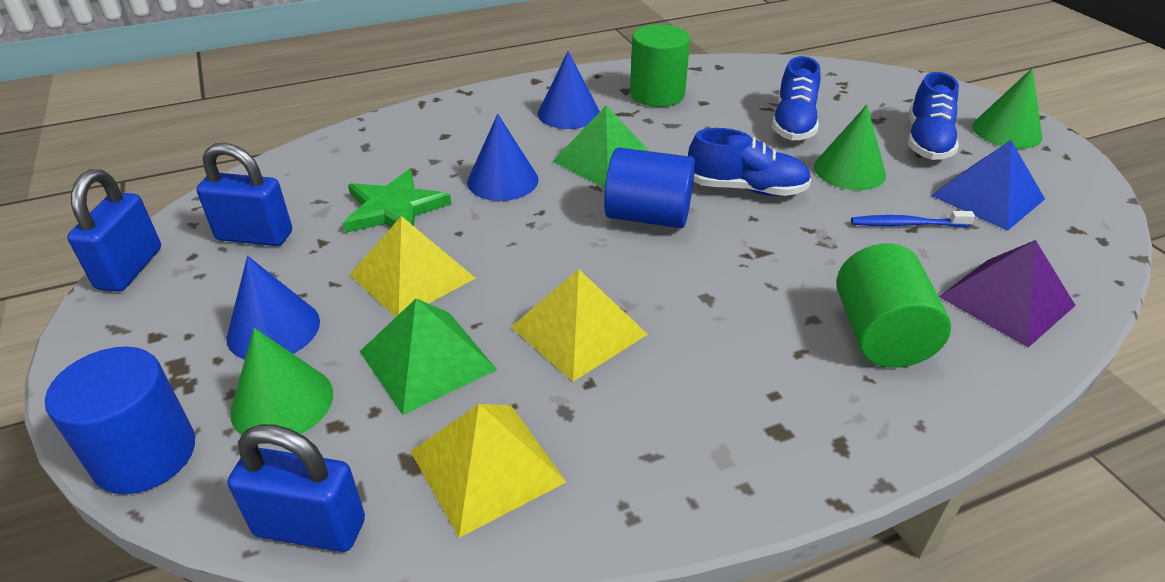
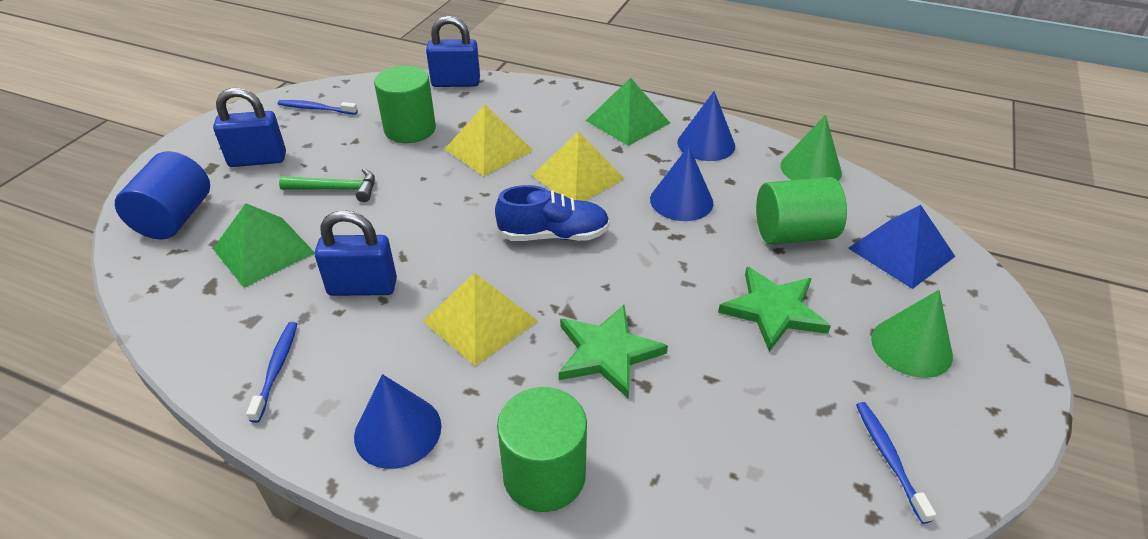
blue cylinder: [45,347,195,494] [604,148,695,228] = 2 -> [115,151,210,240] = 1
blue shoe: [688,128,811,196] [772,56,820,140] [908,72,959,160] = 3 -> [495,185,610,241] = 1
blue toothbrush: [851,211,975,227] = 1 -> [246,322,297,423] [278,100,358,115] [856,402,936,524] = 3
green cone: [230,328,333,435] [814,105,886,190] [972,68,1042,149] = 3 -> [780,115,842,181] [871,290,953,378] = 2
green cylinder: [630,24,690,107] [836,244,951,368] = 2 -> [374,66,436,143] [497,387,587,512] [756,177,847,245] = 3
green hammer: none = 0 -> [279,168,375,202] = 1
green star: [343,169,451,233] = 1 -> [559,305,668,398] [718,267,831,352] = 2
purple pyramid: [939,240,1076,348] = 1 -> none = 0

